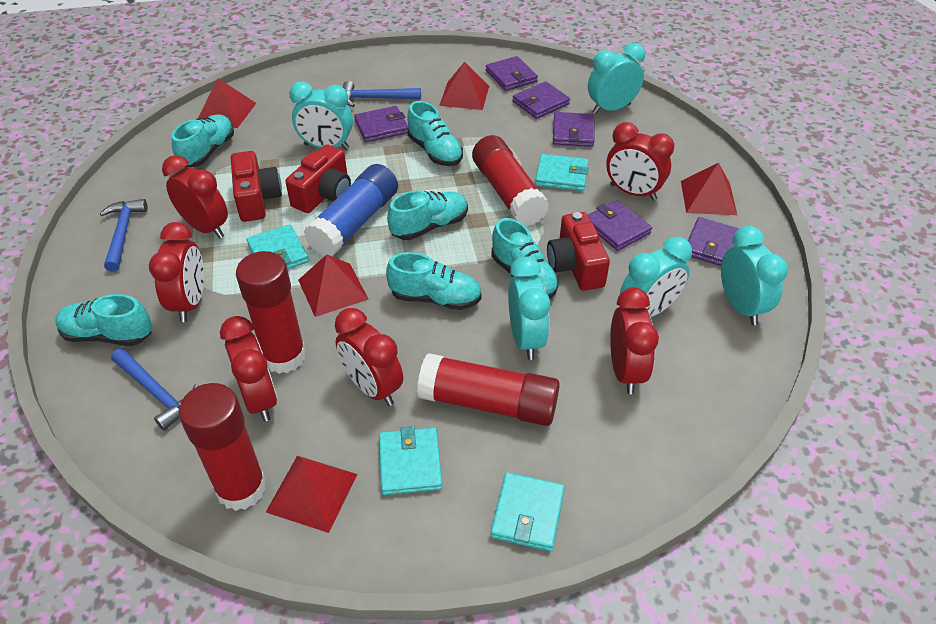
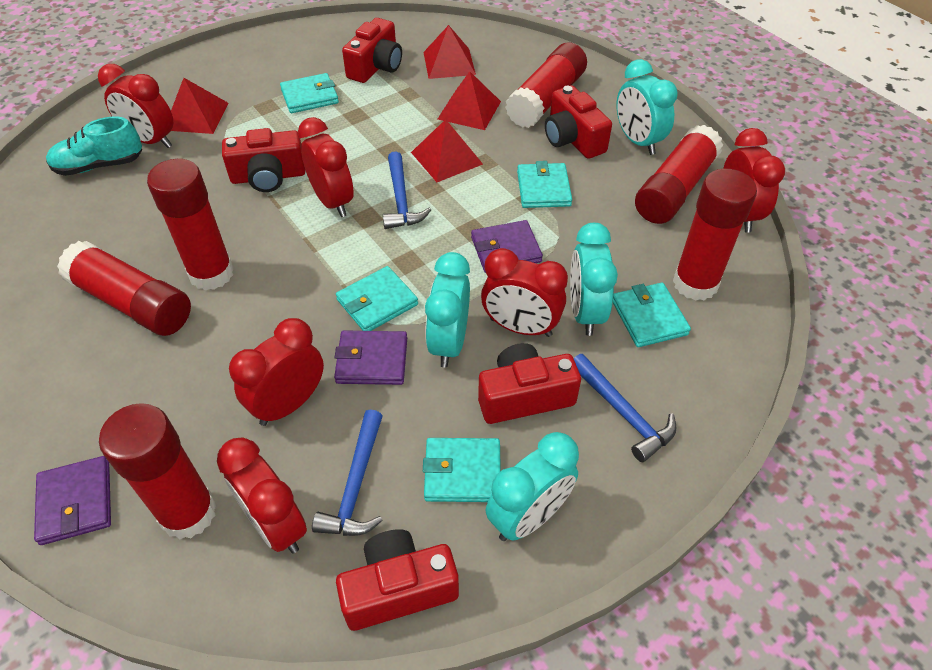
blue glue stick: [304,164,398,256] = 1 -> none = 0
purple wallet: [354,106,408,142] [486,56,538,91] [513,81,570,119] [553,112,595,147] [588,200,652,251] [688,217,739,266] = 6 -> [34,456,111,545] [334,331,407,385] [471,220,543,273] = 3
red camera: [231,151,282,222] [285,144,351,213] [547,212,610,291] = 3 -> [222,128,306,192] [336,529,459,631] [342,18,402,83] [478,343,581,424] [545,85,612,159] = 5
red glue stick: [179,383,266,511] [236,251,306,374] [417,353,560,426] [472,135,549,226] = 4 -> [57,241,191,336] [99,403,217,540] [147,159,234,291] [505,42,587,128] [635,125,723,224] [673,169,757,301] = 6
red pyramid: [198,78,256,128] [266,456,358,533] [298,254,369,317] [439,62,489,110] [681,163,737,215] = 5 -> [171,78,229,134] [411,119,483,182] [423,25,476,79] [438,71,501,130] = 4
turquoise clock: [289,82,353,150] [508,257,550,360] [588,43,645,114] [620,237,692,317] [721,226,788,325] = 5 -> [425,252,470,368] [486,432,579,541] [570,223,618,336] [617,59,678,155] = 4
turquoise shoe: [55,294,152,346] [172,115,234,168] [386,252,482,310] [387,191,468,240] [407,101,463,166] [491,218,559,299] = 6 -> [46,116,142,176] = 1
turquoise wallet: [247,224,309,269] [379,426,442,495] [490,472,565,551] [535,154,589,191] = 4 -> [280,73,339,113] [336,266,418,331] [423,438,501,502] [517,161,572,208] [613,283,691,347] = 5

